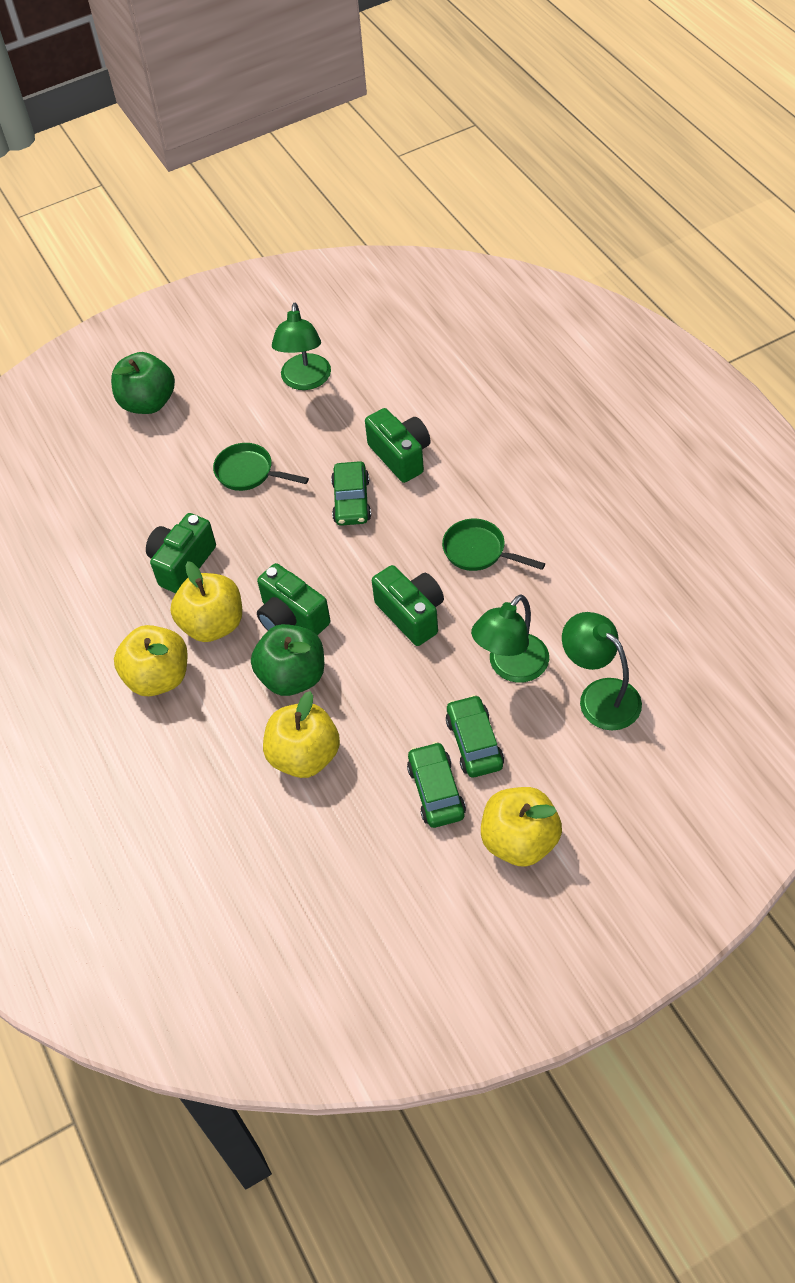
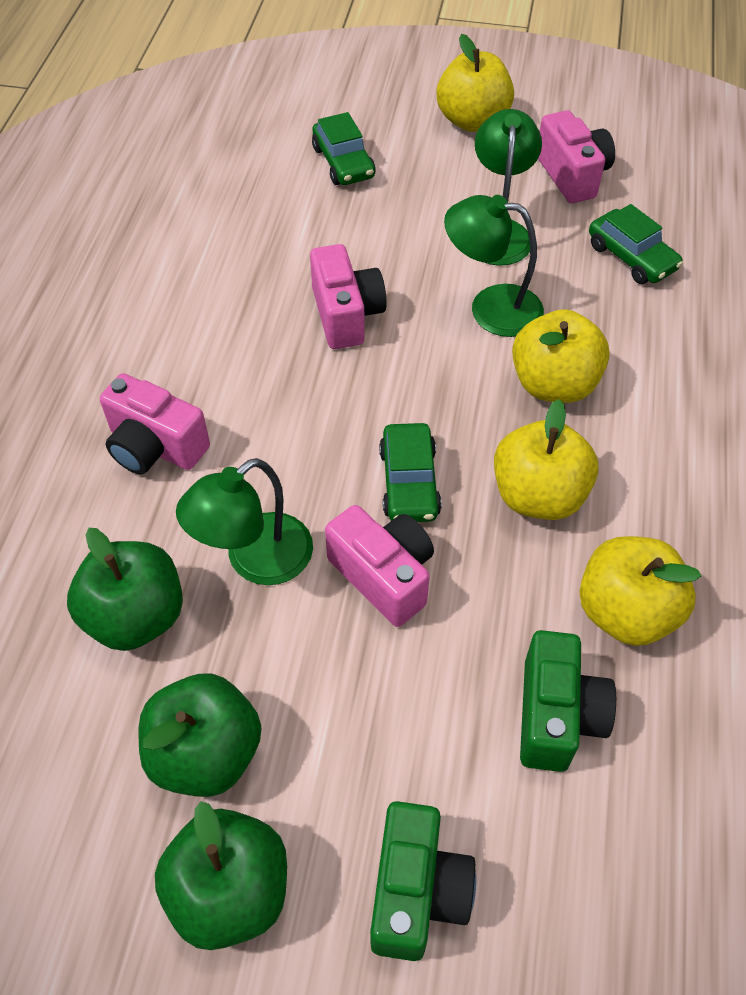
green apple: [111,352,175,414] [251,624,324,696] = 2 -> [67,528,183,651] [139,674,261,797] [155,801,287,950] = 3
green camera: [146,513,216,593] [257,563,330,635] [365,408,431,483] [372,565,444,646] = 4 -> [370,801,476,961] [520,630,616,772] = 2
green pan: [213,443,309,491] [442,519,545,571] = 2 -> none = 0
pink camera: none = 0 -> [100,373,210,474] [310,244,387,349] [325,505,434,627] [538,110,615,203] = 4

